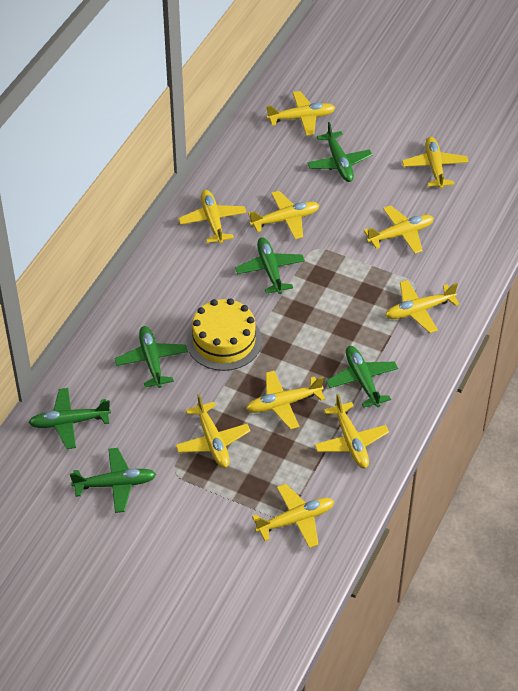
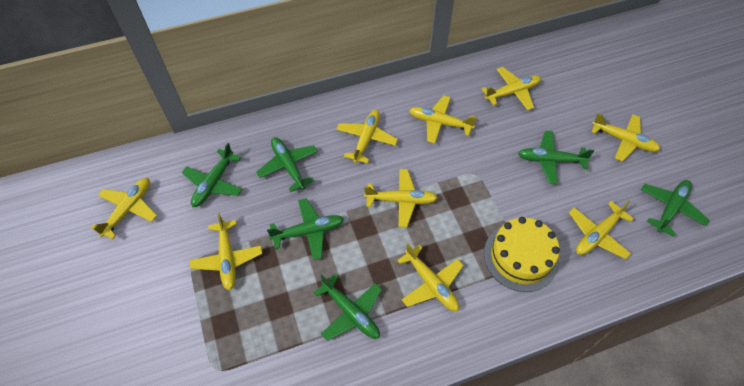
yellow plane: [176,394,250,468] [178,190,246,244] [246,371,325,429] [248,191,320,239] [252,484,334,548] [266,91,335,136] [315,394,389,468] [363,205,434,254] [385,280,460,333] [402,137,469,189] = 10 -> [91,178,157,239] [190,213,262,291] [336,110,398,164] [364,169,438,227] [397,244,463,311] [409,95,477,143] [481,67,541,110] [568,201,634,259] [591,113,661,161] = 9

